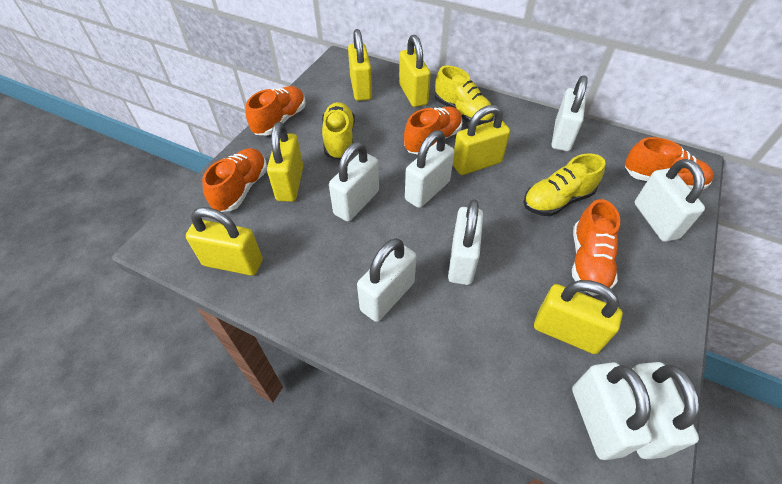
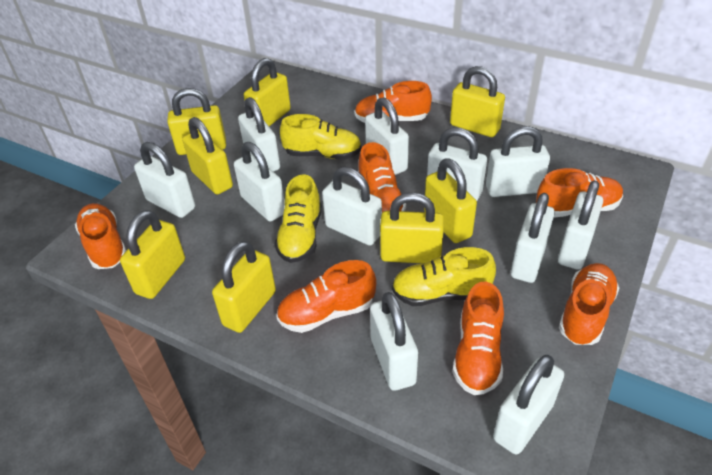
orange shoe: [202,148,267,212] [246,86,306,135] [404,106,463,155] [572,199,620,296] [625,137,714,190] = 5 -> [75,203,126,269] [276,260,376,333] [354,81,432,123] [358,142,406,213] [452,282,504,395] [536,168,623,217] [559,263,619,345] = 7
white padlock: [329,142,379,222] [357,238,416,322] [405,130,455,208] [448,199,483,285] [552,75,587,151] [572,362,653,460] [629,362,700,459] [634,159,705,242] = 8 -> [134,142,195,218] [234,142,285,222] [238,97,280,172] [322,167,382,246] [365,97,409,175] [370,292,418,391] [427,127,487,201] [486,126,550,197] [493,355,564,455] [511,193,555,283] [558,181,603,270] = 11
yellow padlock: [186,207,263,276] [267,122,303,202] [348,29,372,101] [399,35,431,107] [453,105,510,175] [534,280,623,354] = 6 -> [120,210,185,299] [167,88,226,155] [182,117,233,195] [212,241,276,333] [244,58,291,126] [380,192,444,264] [424,159,477,243] [450,66,505,137] = 8

